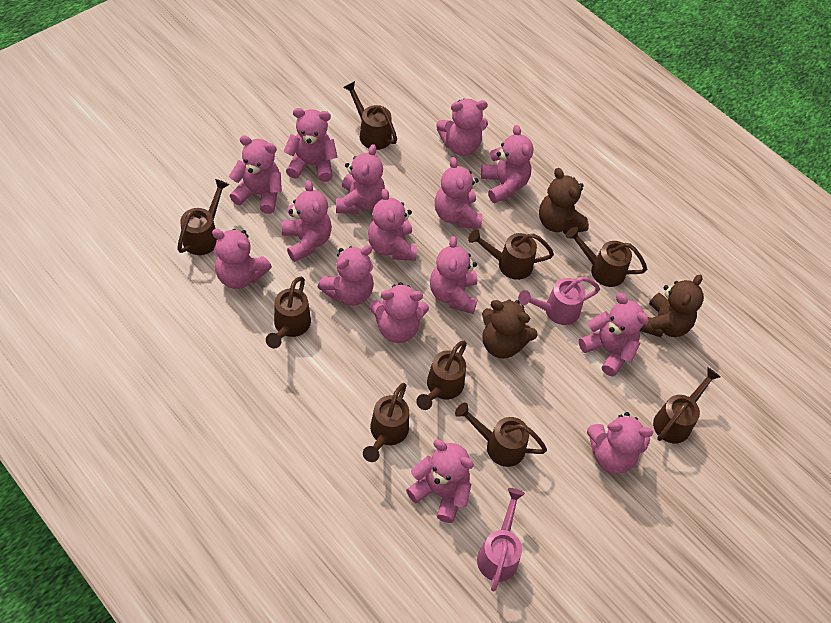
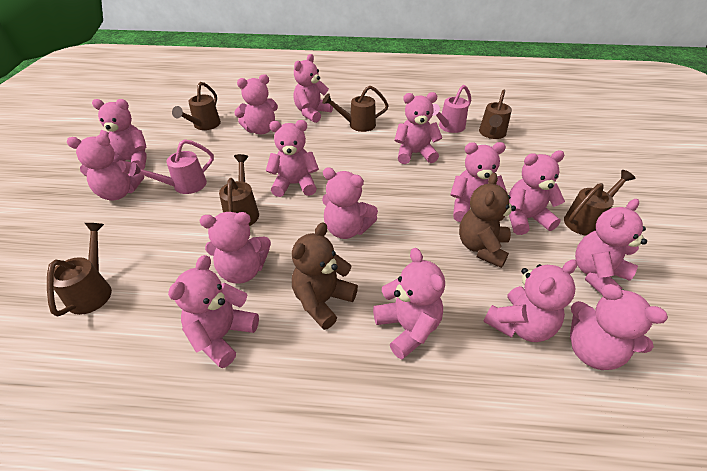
brown teddy bear: [482,299,538,359] [539,168,589,235] [639,275,704,337] = 3 -> [292,222,358,330] [459,173,516,268] = 2
brown watering can: [177,179,229,255] [266,277,311,348] [343,81,397,150] [363,383,409,462] [416,341,467,410] [455,403,547,467] [468,229,554,280] [566,227,647,287] [653,368,721,444] = 9 -> [47,223,112,316] [172,82,221,130] [219,154,259,226] [322,86,389,132] [479,89,512,139] [564,170,635,235] = 6

